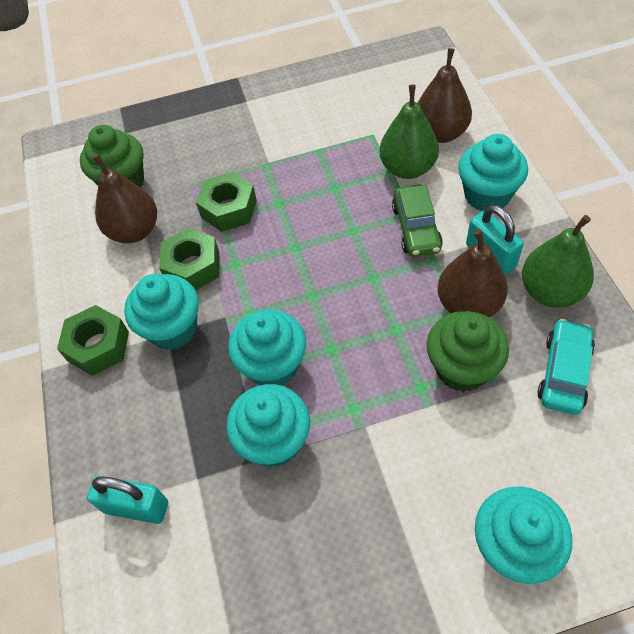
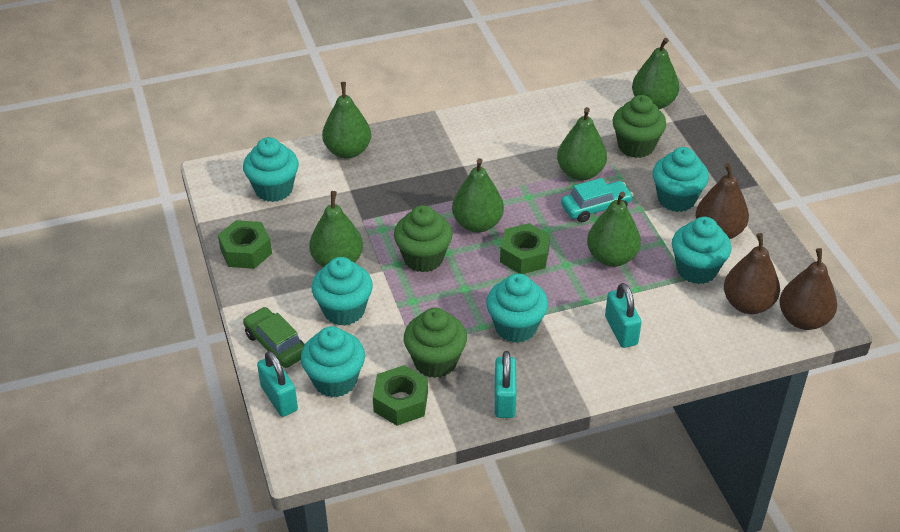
green cupcake: [80,125,144,188] [427,311,509,392] = 2 -> [394,205,453,272] [404,308,467,378] [613,95,666,158] = 3
green pear: [380,85,439,179] [522,215,594,308] = 2 -> [309,191,363,267] [322,82,371,159] [452,158,504,233] [557,107,607,180] [587,192,641,267] [632,38,679,109] = 6
turquoise cupcake: [124,274,199,350] [226,384,310,467] [228,310,306,385] [458,134,528,212] [475,486,572,584] = 5 -> [243,137,299,202] [301,326,365,397] [311,257,373,326] [486,274,548,343] [652,147,709,212] [672,217,732,284] = 6
turquoise padlock: [87,476,168,524] [466,205,524,275] = 2 -> [257,351,298,417] [495,351,517,418] [605,283,642,348] = 3

